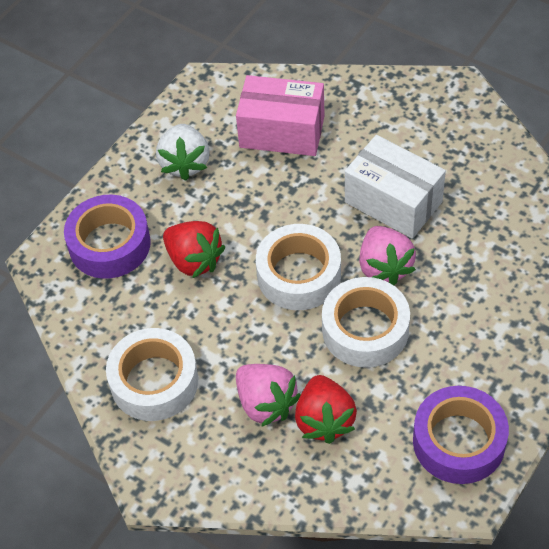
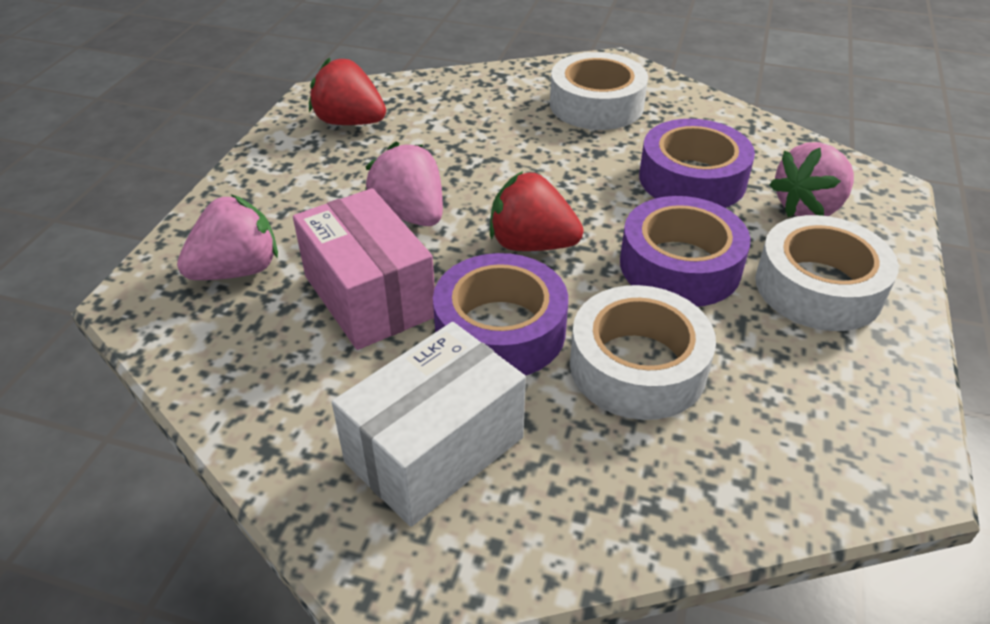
pink strawberry: [236,364,301,427] [359,226,416,285] = 2 -> [177,195,278,280] [365,142,443,226] [769,142,854,217] = 3
purple tape: [64,195,151,279] [413,386,509,484] = 2 -> [433,253,568,376] [620,196,751,307] [639,119,755,208] = 3
white strawberry: [156,124,209,181] = 1 -> none = 0

